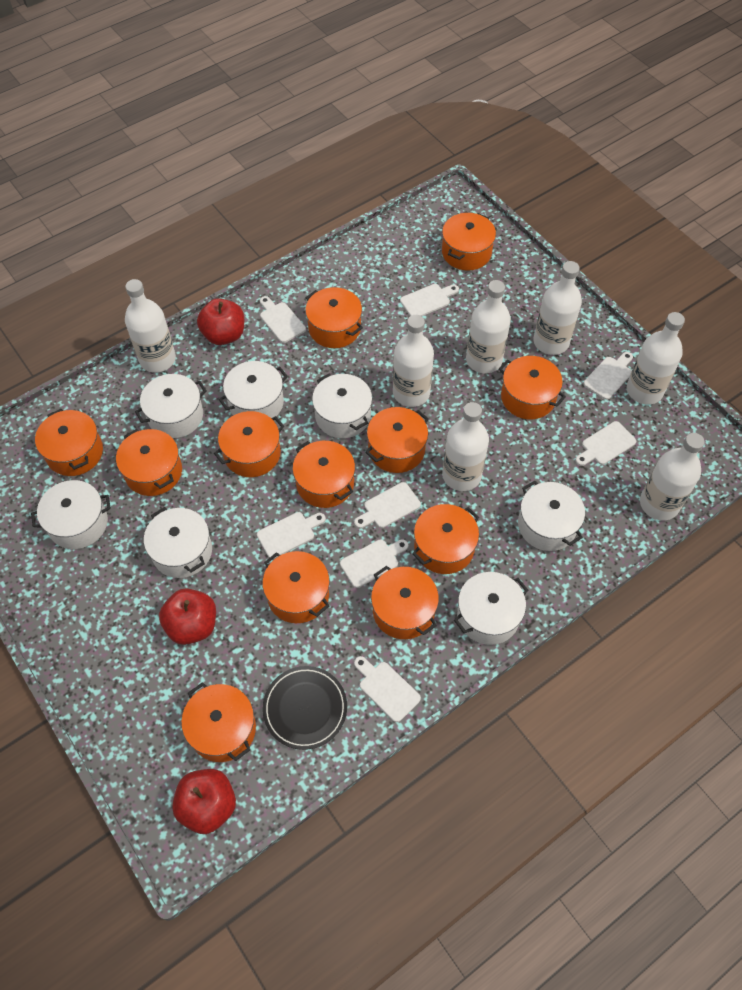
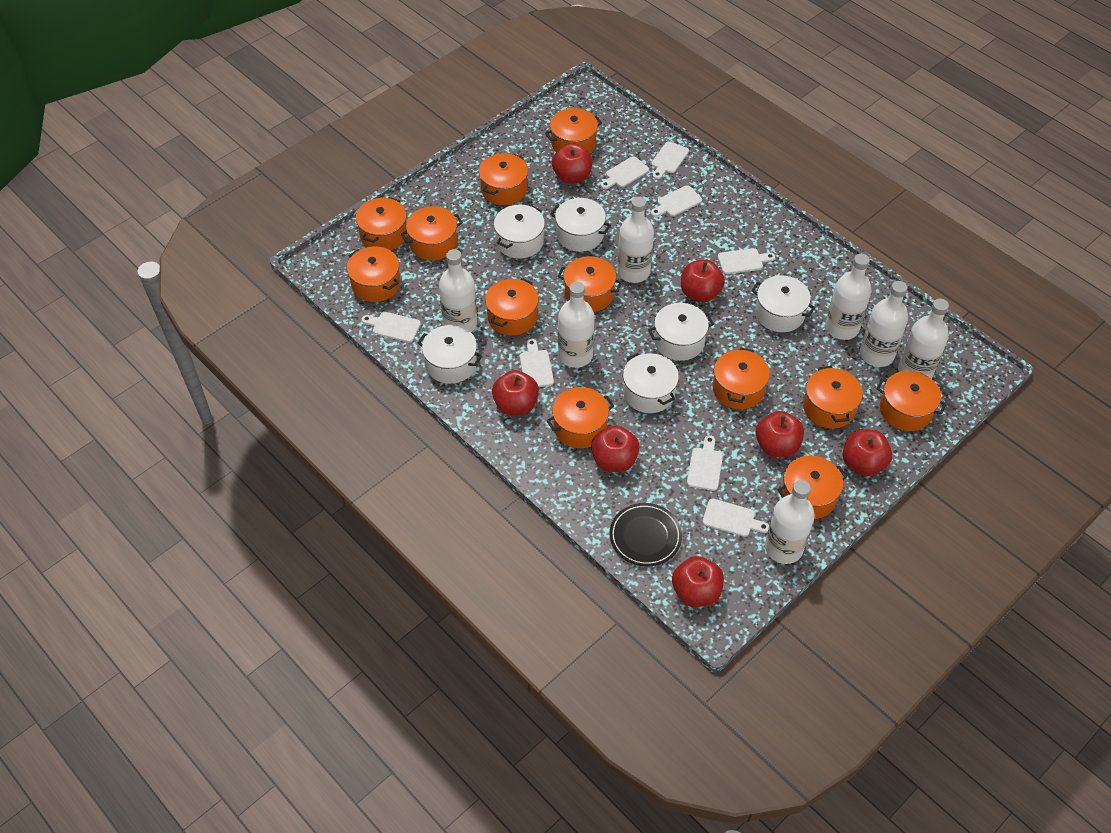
red apple: [159,588,216,645] [172,769,236,834] [197,298,244,345] = 3 -> [492,370,539,415] [552,143,592,184] [591,425,640,472] [672,556,724,607] [681,259,725,302] [755,411,804,457] [843,429,892,476] = 7
white pot: [31,480,111,549] [135,374,207,438] [144,507,212,578] [219,361,288,418] [312,374,372,438] [454,572,528,645] [518,481,585,551] = 7 -> [418,325,482,384] [494,204,545,259] [550,198,611,252] [623,353,679,413] [648,303,714,361] [751,276,815,332] = 6

